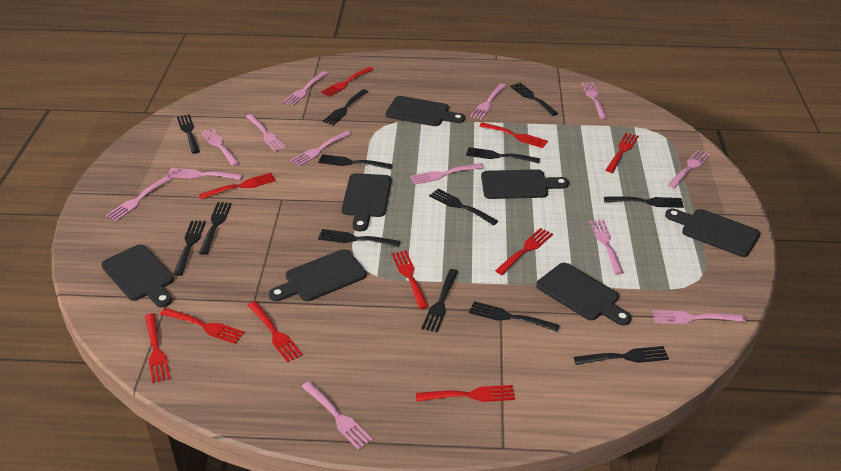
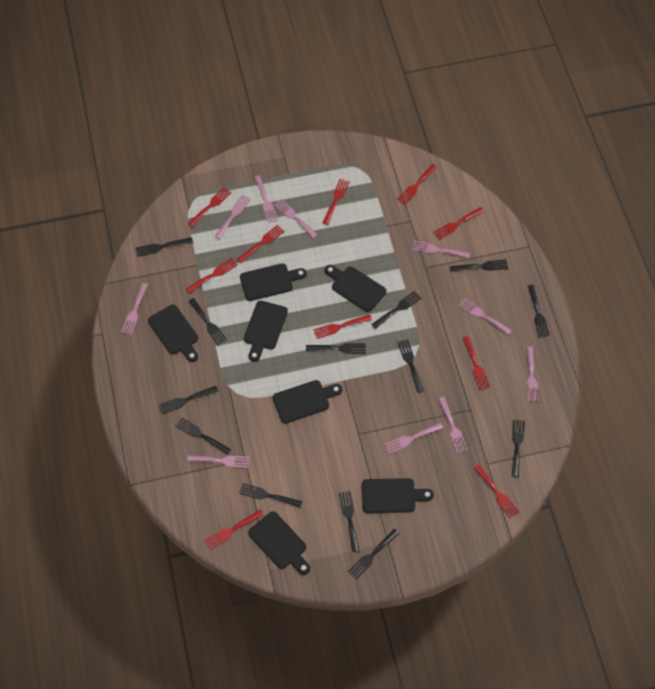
pink fork: [106,176,171,221] [167,168,243,180] [201,128,240,166] [246,114,287,152] [283,71,328,106] [290,131,351,166] [301,381,373,450] [410,163,484,185] [470,84,507,120] [581,82,607,119] [589,219,624,275] [652,310,746,324] [668,150,711,188] = 13 -> [121,283,148,335] [187,455,250,468] [215,195,251,239] [254,175,278,223] [274,199,318,238] [384,423,443,454] [412,241,470,258] [438,397,468,453] [458,298,512,335] [526,346,539,402] = 10

